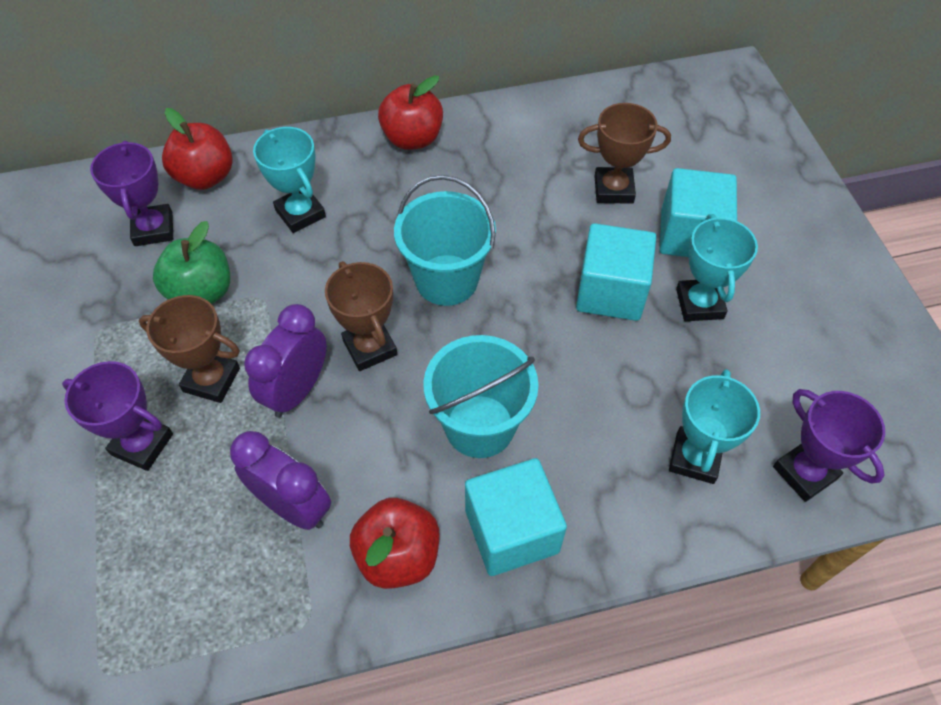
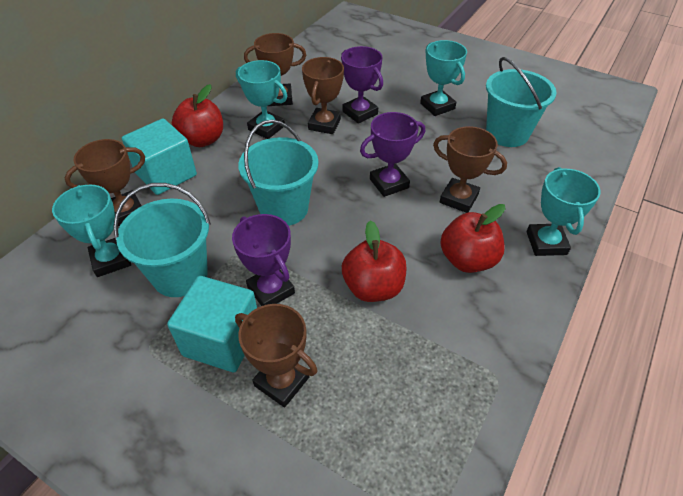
brown trophy: [139,295,240,403] [325,261,397,371] [578,103,671,204] = 3 -> [65,139,145,226] [235,304,317,408] [244,33,306,106] [302,57,344,134] [433,126,507,213] = 5
green apple: [153,221,230,304] = 1 -> none = 0
purple clock: [230,431,331,530] [244,304,327,418] = 2 -> none = 0
turquoise bucket: [394,175,496,306] [423,335,538,458] = 2 -> [113,183,211,297] [238,120,318,226] [486,57,556,147] = 3
turquoise cube: [465,458,567,576] [576,223,656,321] [660,168,737,257] = 3 -> [122,119,197,195] [167,276,257,372] = 2
turquoise trophy: [253,127,326,233] [669,369,760,484] [676,214,758,321] = 3 -> [52,185,131,277] [236,60,287,139] [420,40,467,116] [526,167,600,256] = 4

